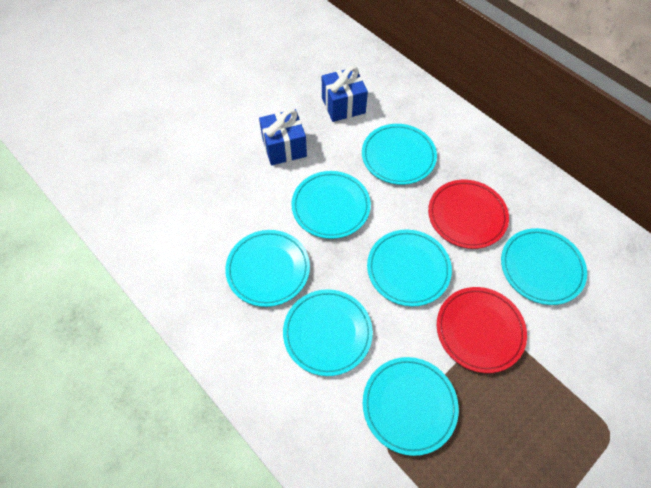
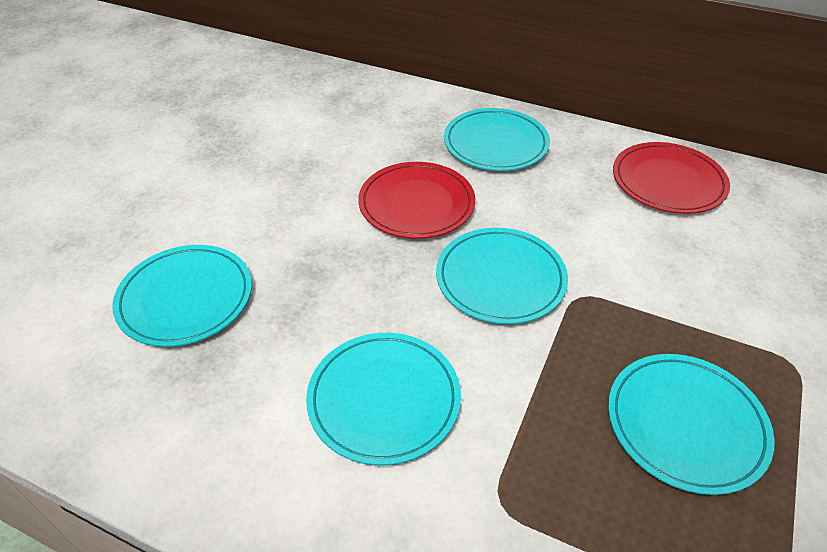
blue gift: [259,109,307,166] [322,66,368,122] = 2 -> none = 0
turquoise plate: [225,230,310,307] [283,289,373,376] [291,171,371,239] [362,124,437,185] [363,357,459,456] [367,230,452,307] [501,228,587,305] = 7 -> [112,245,252,347] [306,333,461,465] [436,228,568,324] [444,108,550,171] [608,354,775,495] = 5

